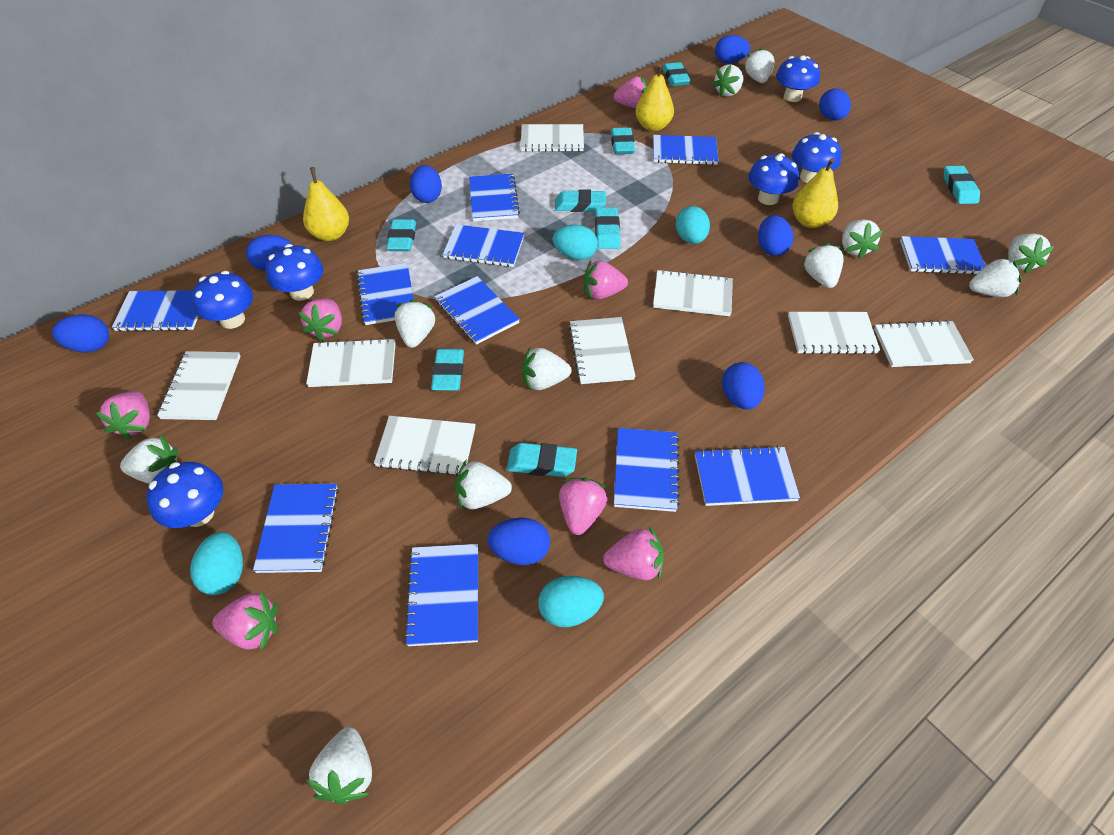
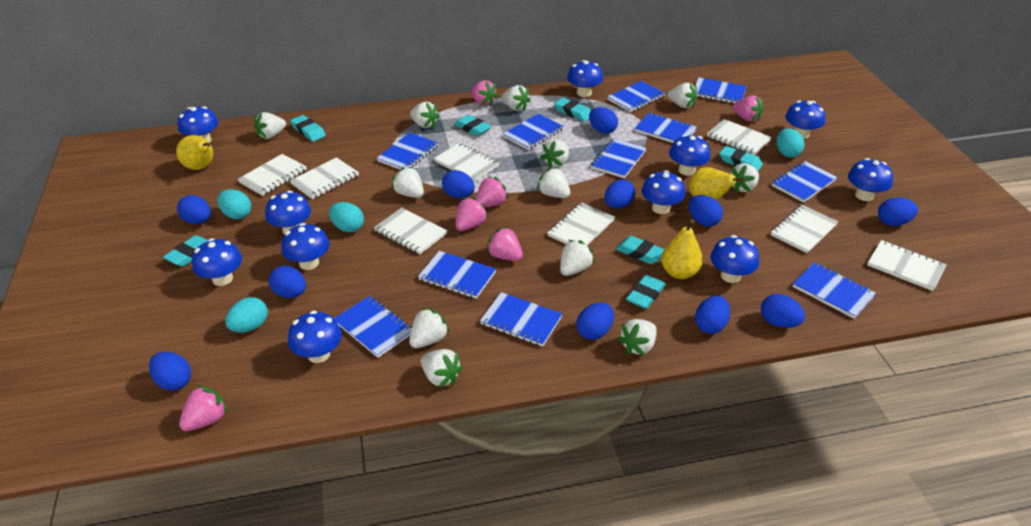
blue egg: [52,314,109,353] [246,235,293,270] [410,165,442,203] [487,518,550,565] [715,35,750,63] [722,362,765,409] [758,215,793,256] [819,88,851,121] = 8 -> [149,352,191,391] [177,195,211,224] [269,266,306,298] [442,170,475,198] [576,302,614,340] [589,107,618,134] [605,180,635,209] [688,195,723,227] [695,296,730,334] [761,294,805,328] [878,198,918,226] = 11
blue mushroom: [146,462,223,528] [192,271,253,329] [266,244,324,301] [749,153,799,205] [776,55,820,102] [792,132,842,183] = 6 -> [178,106,218,143] [192,239,242,286] [265,191,311,234] [281,223,329,270] [288,311,342,363] [567,60,603,97] [642,170,685,214] [669,134,710,175] [710,235,759,283] [785,101,825,139] [848,158,893,201] = 11
pink strawberry: [95,391,150,440] [212,591,278,650] [298,299,342,341] [559,478,607,535] [584,260,628,299] [603,526,664,580] [614,76,647,109] = 7 -> [179,385,228,431] [456,197,489,231] [471,80,498,106] [475,176,508,207] [486,227,523,261] [732,95,763,122] = 6
turquoise eraser: [386,219,416,251] [431,349,464,391] [507,443,577,477] [555,189,606,212] [595,207,620,249] [611,127,635,154] [662,62,691,86] [944,166,980,204] = 8 -> [163,235,208,267] [290,115,326,142] [454,115,492,136] [554,98,591,122] [616,236,664,264] [626,275,666,309] [719,146,763,171] = 7
white strawberry: [120,435,178,484] [306,727,372,804] [395,299,436,348] [455,459,512,509] [522,347,572,391] [712,64,744,97] [744,47,775,83] [802,243,844,288] [842,219,883,259] [969,257,1022,297] [1008,233,1054,274] = 11 -> [254,112,286,139] [391,167,424,198] [409,308,450,348] [410,102,440,128] [421,349,463,388] [502,85,531,111] [537,167,570,198] [540,139,569,168] [560,240,595,276] [618,319,657,356] [668,83,697,108] [730,163,759,193] = 12

